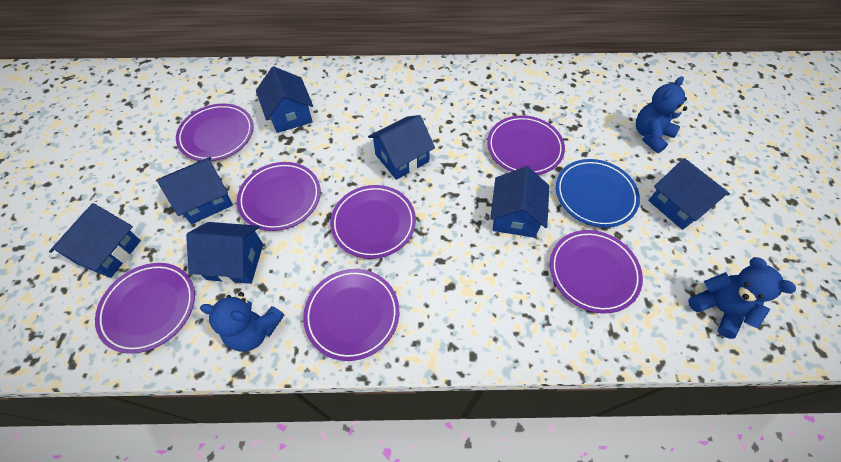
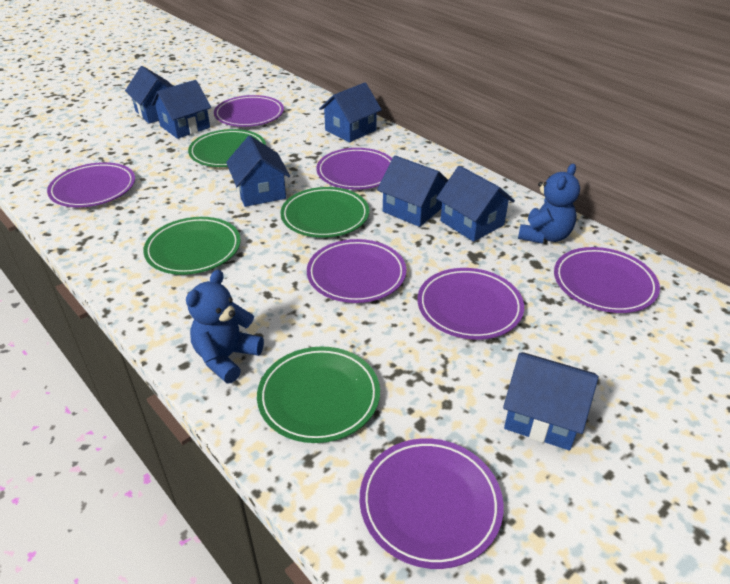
blue plate: [556,159,640,227] = 1 -> none = 0
blue teddy bear: [200,292,285,352] [636,76,687,153] [688,257,796,339] = 3 -> [186,270,264,383] [518,164,580,244] = 2
green plate: none = 0 -> [143,217,241,275] [188,129,266,167] [257,347,380,443] [280,187,369,238] = 4

